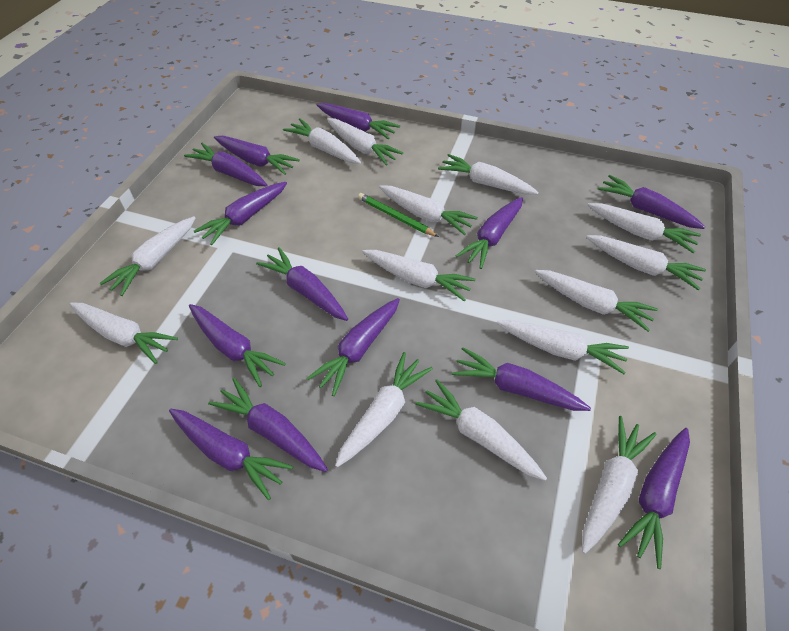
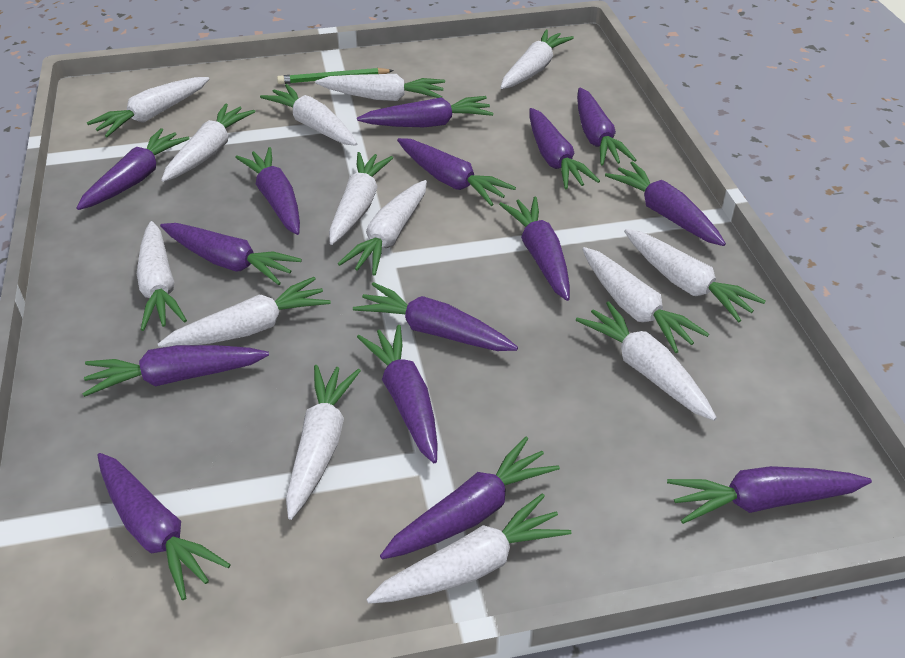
purple carrot: [169,409,293,500] [184,143,267,186] [189,304,286,387] [194,182,287,245] [208,378,328,472] [214,136,300,175] [256,247,348,321] [306,298,400,396] [317,103,400,139] [452,347,591,411] [456,197,523,269] [598,175,705,229] [618,428,690,569] = 13 -> [76,128,190,210] [82,345,269,397] [97,453,231,600] [160,223,302,285] [235,147,300,235] [353,282,518,351] [357,96,493,127] [357,325,438,463] [380,436,560,559] [397,138,516,206] [499,197,570,301] [529,108,600,189] [577,88,636,166] [605,162,726,246] [667,466,872,524] = 15

